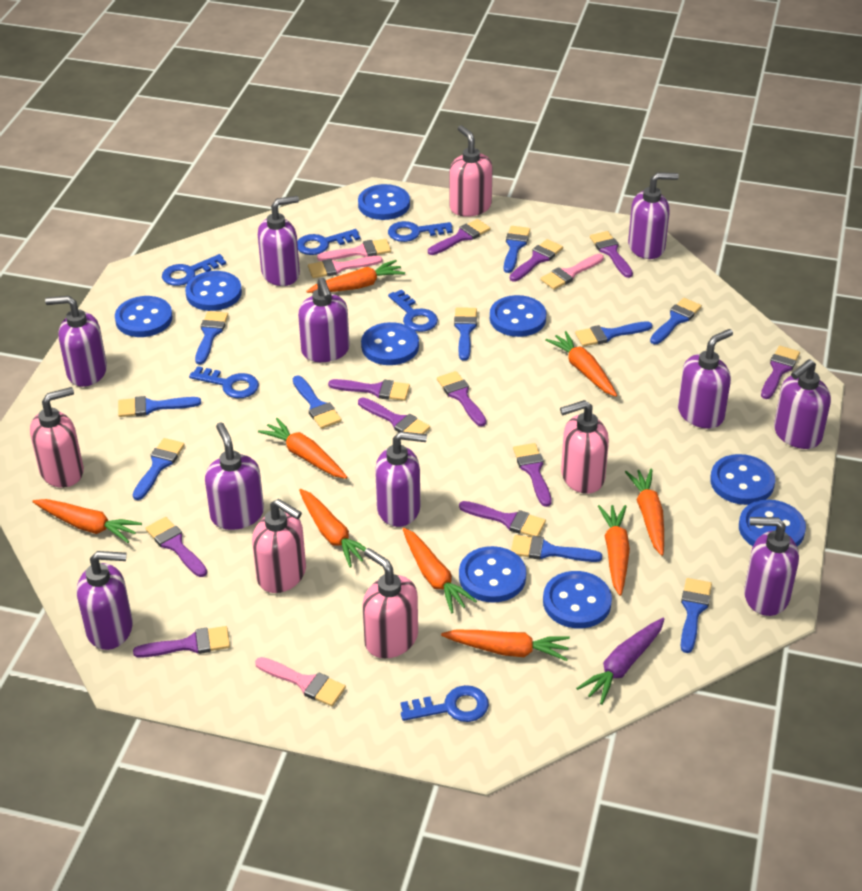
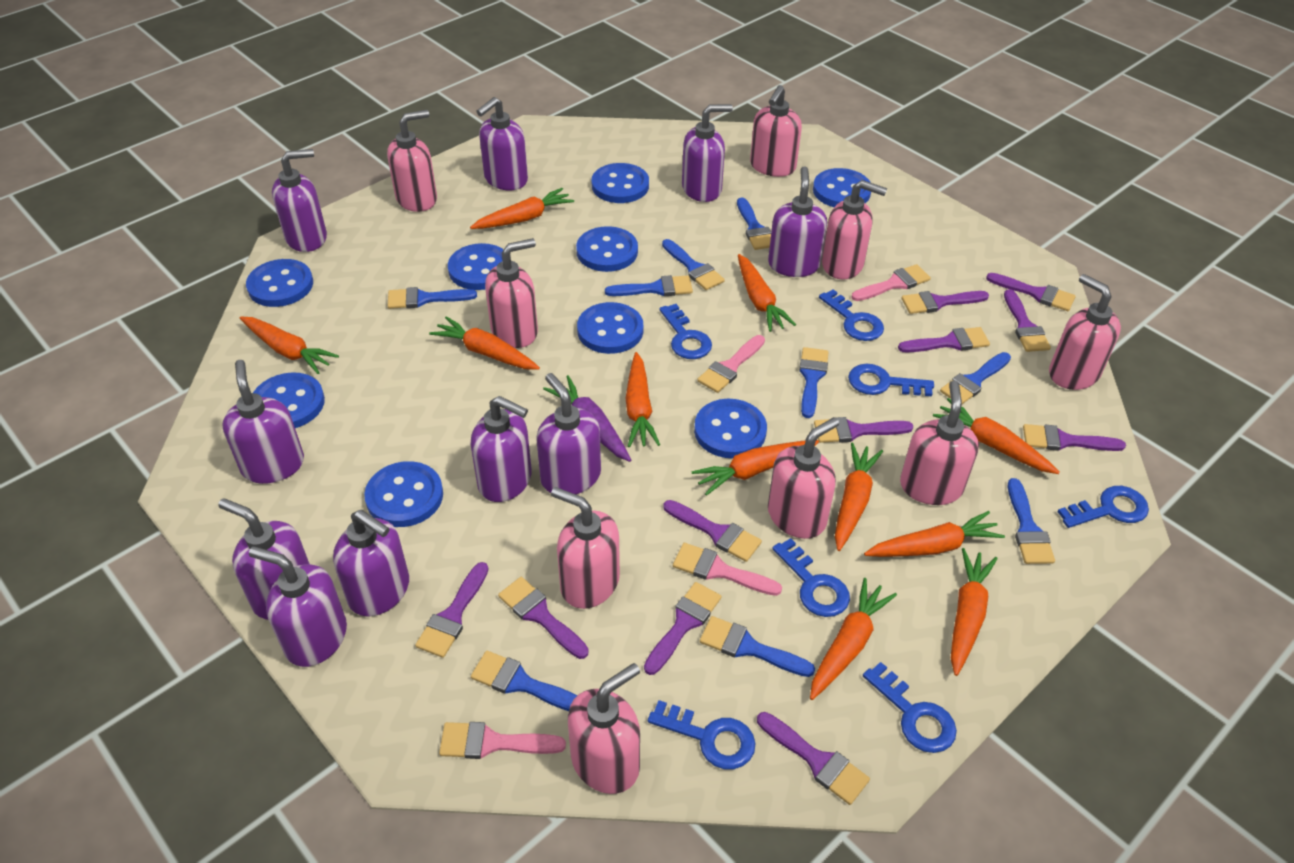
blue brush: [118,396,201,417] [133,438,185,500] [195,311,228,364] [293,375,342,429] [454,307,477,360] [504,226,530,273] [511,535,602,562] [575,321,652,347] [650,298,702,344] [681,578,712,653] = 10 -> [388,287,477,309] [471,651,577,711] [605,275,693,297] [662,239,725,290] [700,616,815,677] [737,198,771,250] [799,347,829,418] [940,352,1011,404] [1008,478,1055,564] = 9
blue key: [162,254,226,286] [189,366,259,398] [297,229,360,255] [388,221,452,242] [388,290,438,332] [401,685,489,722] = 6 -> [648,700,756,769] [659,304,712,359] [772,538,850,617] [819,289,884,341] [848,364,934,396] [863,662,957,753] [1058,486,1149,528] = 7
orange carrot: [32,499,142,543] [258,418,347,479] [299,489,367,567] [307,260,405,293] [403,528,477,613] [441,630,570,661] [545,331,617,397] [598,505,630,596] [625,469,664,556] = 9 -> [240,317,339,374] [429,316,540,370] [470,188,574,229] [625,352,660,447] [692,440,819,496] [738,254,796,332] [810,578,897,700] [835,443,883,551] [864,511,1005,557] [933,398,1060,474] [951,548,998,676] = 11
pink soap dispenser: [30,387,84,488] [252,499,306,593] [362,548,418,658] [449,125,493,217] [560,400,609,494] = 5 -> [387,110,437,212] [485,238,538,348] [551,487,620,609] [568,663,640,794] [750,85,802,177] [768,417,839,539] [822,180,887,280] [900,380,979,505] [1049,274,1121,390] = 9

